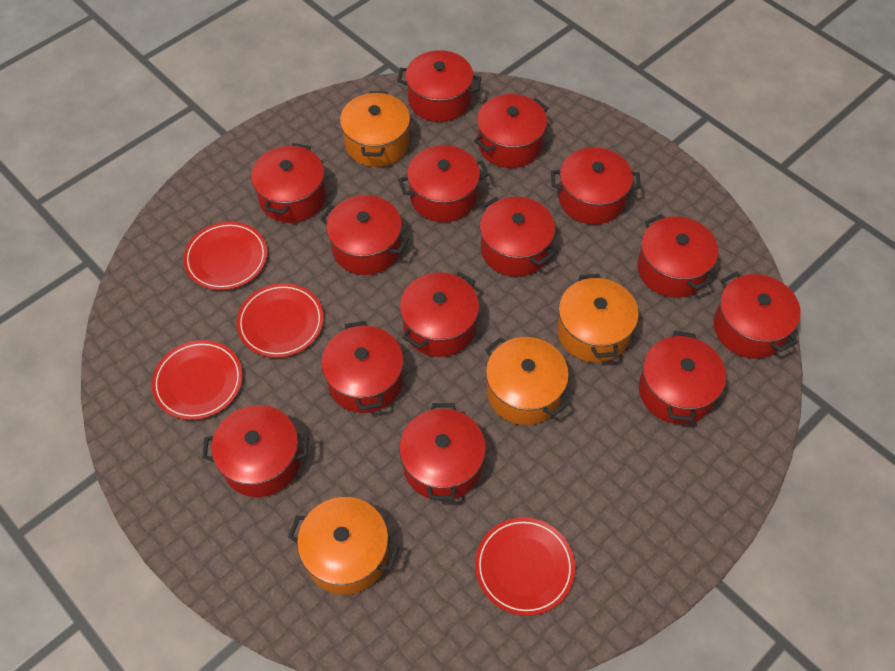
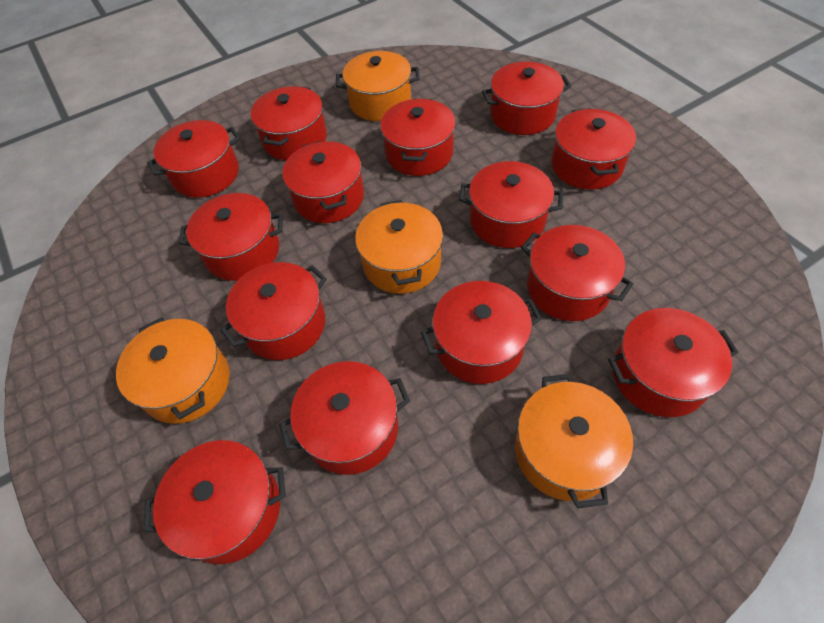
red plate: [152,340,243,420] [183,222,267,290] [236,283,324,358] [475,517,575,616] = 4 -> none = 0

